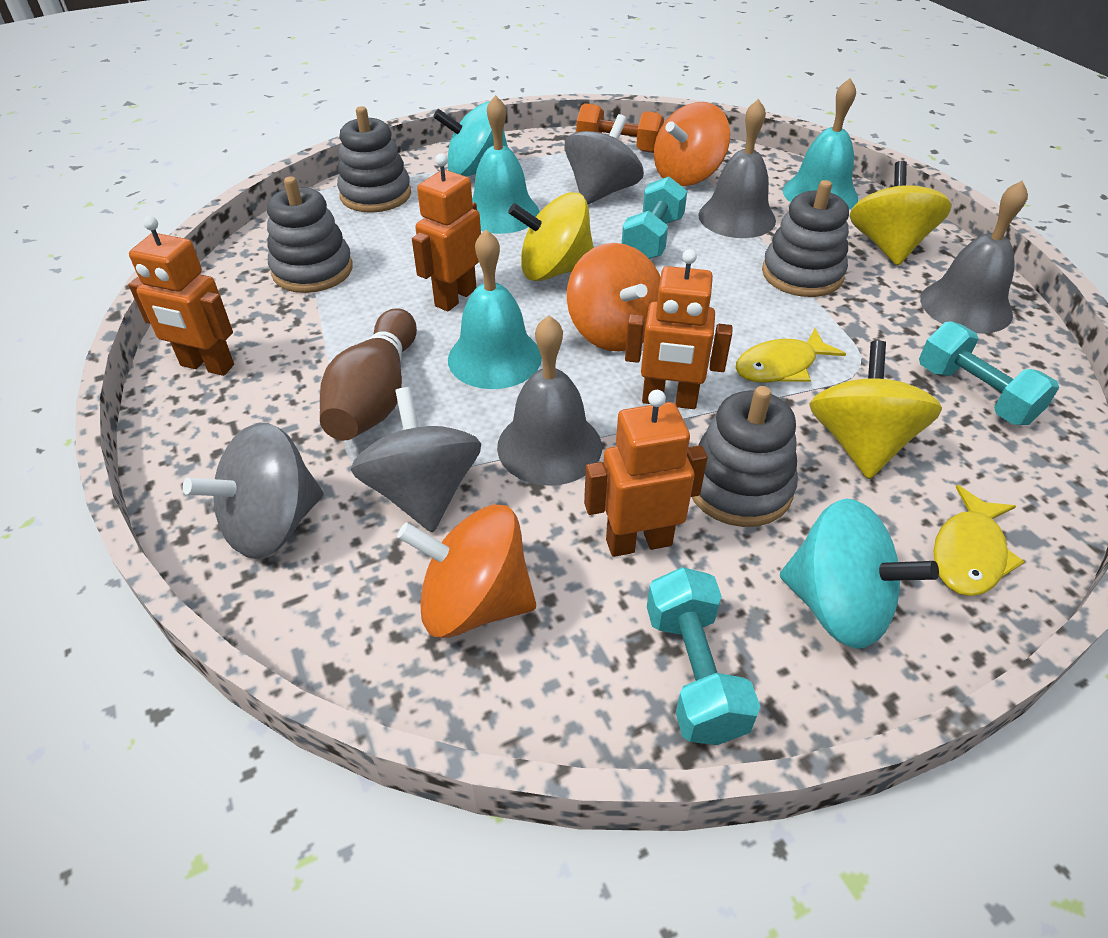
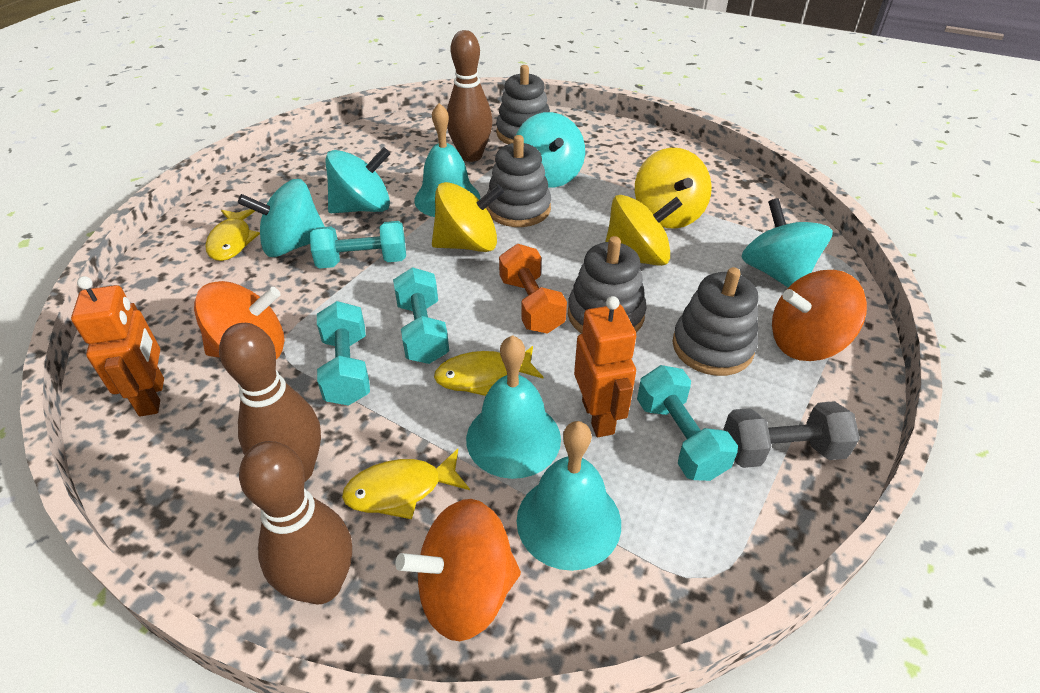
brown bowling pin: [320,308,417,440] = 1 -> [219,323,321,481] [239,441,352,604] [447,30,493,162] = 3
grey bell: [497,315,602,486] [698,99,776,238] [920,181,1028,334] = 3 -> none = 0
grey dumbbell: none = 0 -> [723,401,860,468] = 1
grey spinning top: [183,423,324,559] [351,387,481,532] [565,114,644,205] = 3 -> none = 0
orange robot: [128,216,234,376] [412,154,481,311] [584,390,708,557] [625,249,733,409] = 4 -> [71,276,164,416] [574,296,636,437] = 2
turquoise dumbbell: [622,177,687,259] [647,567,760,745] [919,321,1059,425] = 3 -> [310,221,406,269] [317,301,370,406] [393,267,449,364] [637,365,738,481] = 4
turquoise spinning top: [433,101,508,177] [780,498,939,649] = 2 -> [238,179,325,257] [325,147,390,213] [516,112,585,188] [741,198,833,287] = 4
yellow fish: [736,328,846,383] [933,485,1025,596] = 2 -> [205,209,260,261] [342,449,470,519] [434,346,543,396] = 3

